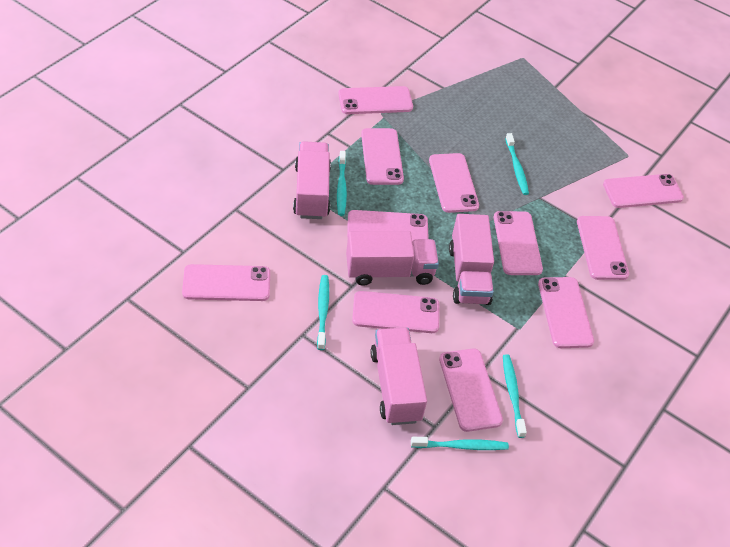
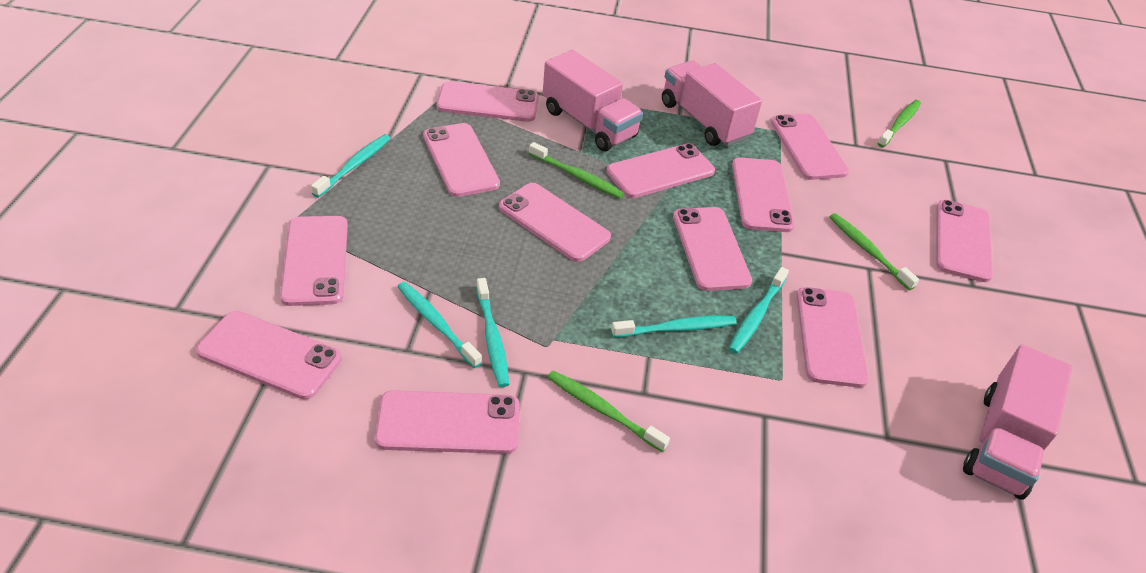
green toothbrush: none = 0 -> [529,142,624,199] [547,370,670,452] [830,213,919,290] [877,100,921,148] = 4
pink phone: [182,264,270,301] [338,86,413,114] [347,210,429,241] [352,291,439,333] [361,128,404,185] [429,153,479,213] [439,349,503,432] [494,211,543,275] [538,277,594,348] [577,216,629,280] [603,174,684,208] = 11 -> [196,311,342,400] [280,216,348,306] [375,390,519,454] [423,123,500,197] [437,81,539,122] [499,183,611,262] [607,143,715,198] [673,207,752,291] [732,157,795,232] [771,114,849,180] [797,287,869,388] [936,200,993,282] = 12
pink truck: [293,141,331,219] [346,231,439,286] [370,328,427,425] [449,214,494,305] = 4 -> [543,50,643,151] [662,61,762,147] [963,345,1072,500] = 3

